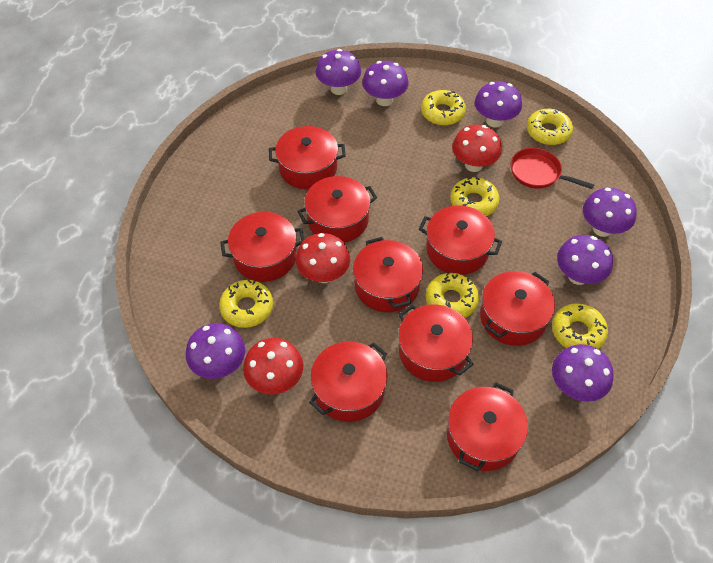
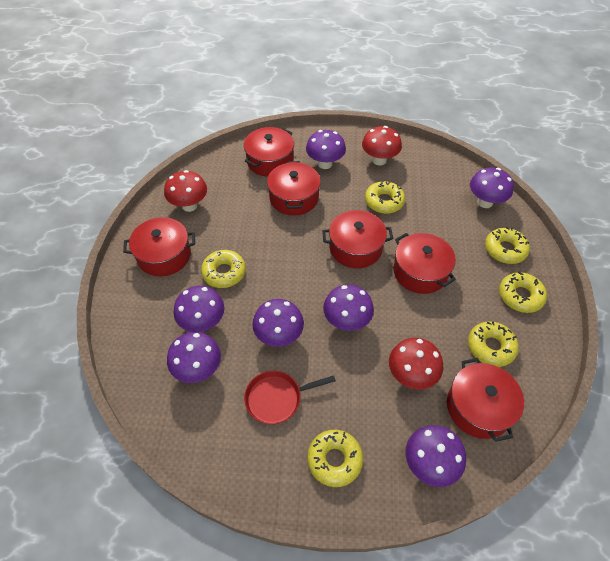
red pot: [220,212,304,282] [269,126,346,189] [297,176,377,243] [309,341,387,422] [353,237,423,312] [398,305,474,382] [419,205,502,275] [447,383,528,471] [480,271,555,346] = 9 -> [123,217,195,276] [244,127,294,177] [267,161,321,215] [322,210,393,268] [393,233,456,294] [447,358,524,442] = 6

